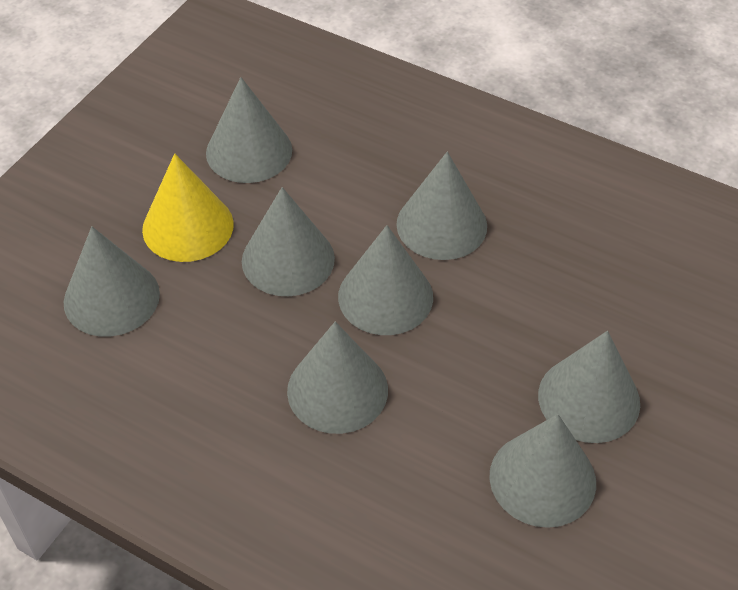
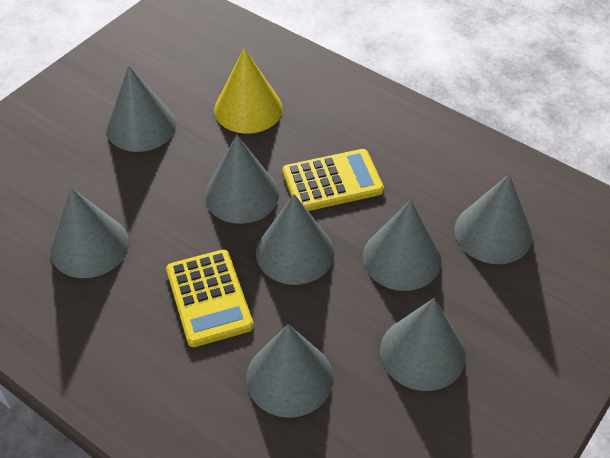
yellow calculator: none = 0 -> [166,249,254,347] [283,149,384,211] = 2

